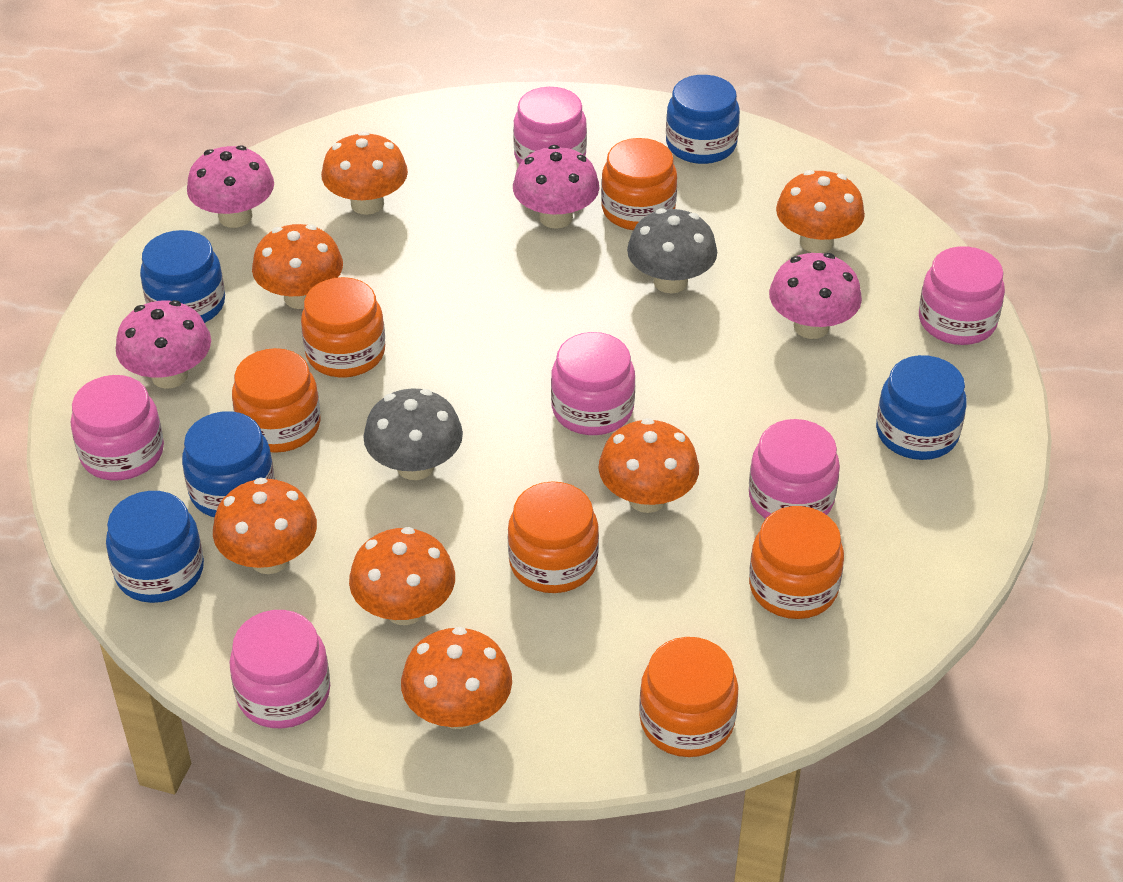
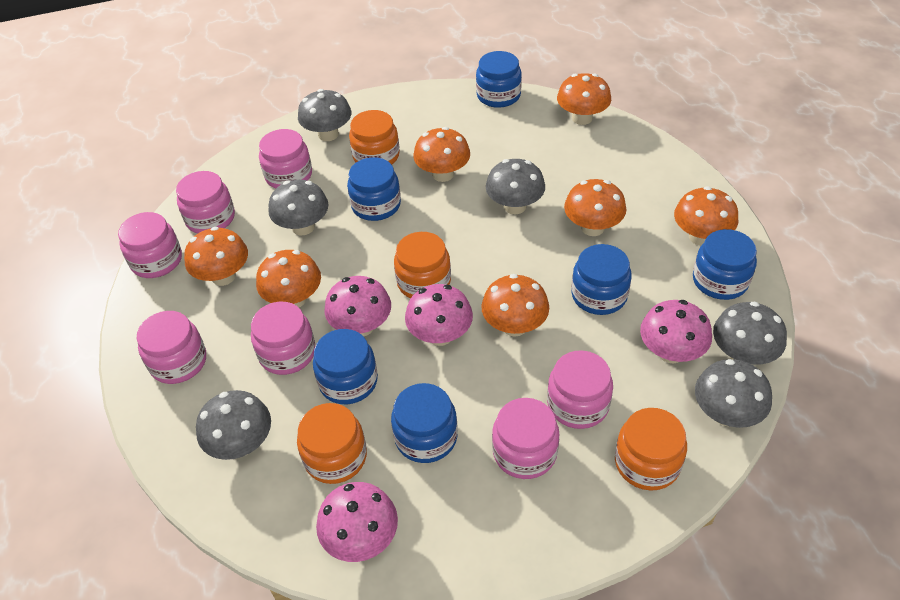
blue jar: [106,491,204,603] [140,230,225,323] [182,411,274,517] [666,75,740,164] [876,355,967,460] = 5 -> [313,329,378,404] [347,157,401,221] [391,383,458,463] [476,51,522,108] [571,244,631,315] [693,229,757,300] = 6
grey mushroom: [363,388,463,480] [627,208,717,293] = 2 -> [196,390,271,460] [268,180,328,235] [298,89,351,141] [486,159,545,214] [695,359,772,428] [713,302,787,365] = 6
orange jar: [232,348,321,453] [301,277,385,377] [508,481,599,593] [601,138,677,230] [639,637,739,757] [749,506,844,619] = 6 -> [297,403,367,484] [349,110,400,165] [394,232,451,298] [615,408,687,491] = 4
pink jar: [71,375,164,481] [230,610,330,729] [513,87,587,165] [551,332,635,435] [749,419,840,519] [919,246,1005,345] = 6 -> [118,212,182,278] [137,311,206,384] [176,171,235,234] [251,302,315,375] [259,129,312,188] [492,398,559,479] [547,350,613,429] = 7

